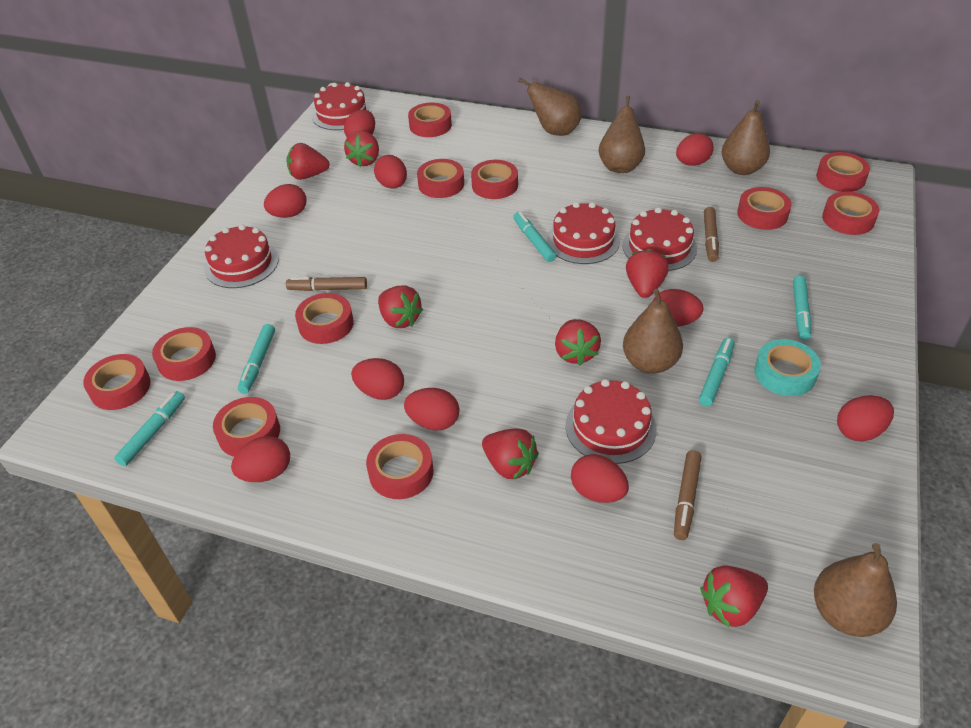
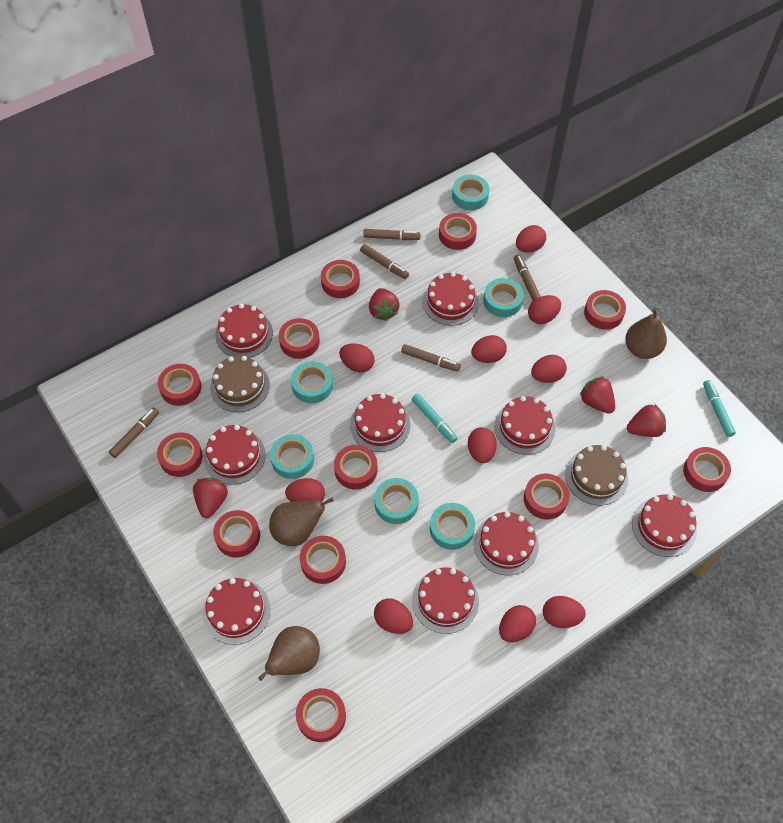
brown cake: none = 0 -> [210,356,270,412] [565,445,628,505] = 2
brown marker: [286,277,367,291] [674,450,702,540] [704,207,719,262] = 3 -> [109,407,159,458] [360,244,409,279] [363,229,421,240] [401,344,461,372] [514,255,541,301] = 5
brown pear: [518,78,582,136] [598,96,645,173] [623,289,683,374] [721,100,770,175] [814,543,897,637] = 5 -> [258,626,320,681] [269,498,334,546] [625,308,667,359] = 3
red cake: [204,224,279,288] [312,82,372,130] [547,202,620,264] [565,379,657,464] [622,207,697,271] = 5 -> [203,578,270,645] [204,425,266,485] [215,304,273,358] [350,393,410,452] [412,567,479,634] [422,272,479,326] [474,511,539,575] [495,396,555,455] [632,494,697,557] = 9
red strawberry: [286,143,330,180] [344,131,379,167] [378,286,423,328] [482,428,539,479] [555,319,601,365] [626,249,669,298] [700,566,768,627] = 7 -> [193,478,228,518] [369,288,400,321] [580,377,615,414] [627,404,666,437] = 4
red tape: [83,354,151,410] [152,327,216,381] [213,397,280,457] [295,293,354,344] [366,434,434,499] [408,102,452,137] [417,159,464,198] [471,160,518,199] [737,187,792,230] [816,152,870,192] [822,191,879,235] = 11 -> [157,432,203,477] [158,364,201,406] [213,510,260,557] [279,318,320,359] [296,688,346,742] [300,536,346,584] [321,260,360,298] [334,445,377,490] [439,213,477,250] [524,474,570,519] [584,290,626,330] [683,447,731,492] = 12
turquoise marker: [114,391,185,466] [238,324,275,394] [513,212,556,262] [699,338,735,407] [793,276,811,340] = 5 -> [412,394,457,443] [703,380,736,437] = 2
turquoise tape: [754,339,821,396] = 1 -> [270,434,314,479] [291,361,333,403] [374,478,419,524] [430,503,475,550] [452,175,489,210] [483,278,524,317] = 6

